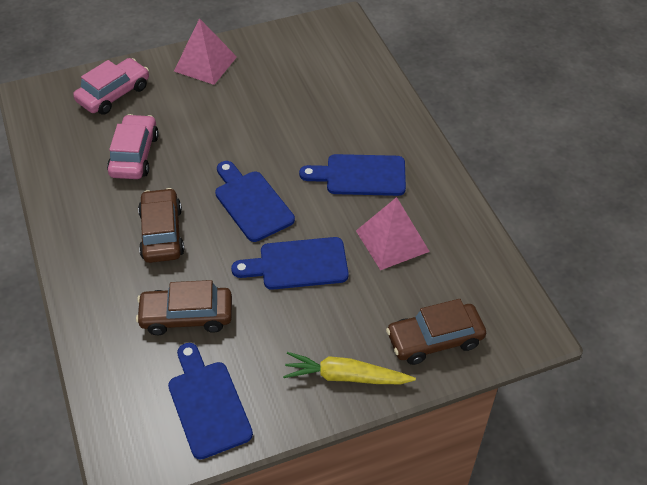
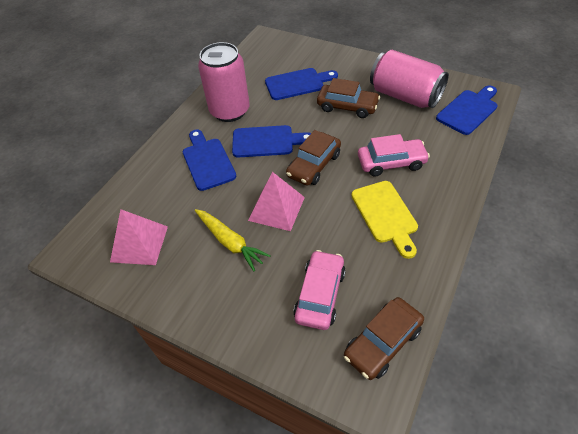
pink can: none = 0 -> [198,42,250,122] [370,50,449,108] = 2
yellow cutting board: none = 0 -> [351,181,418,259] = 1

